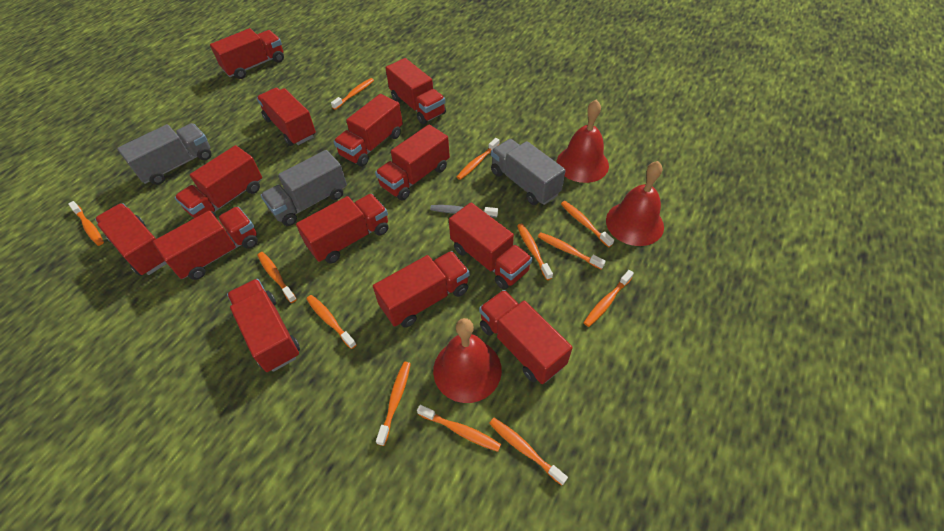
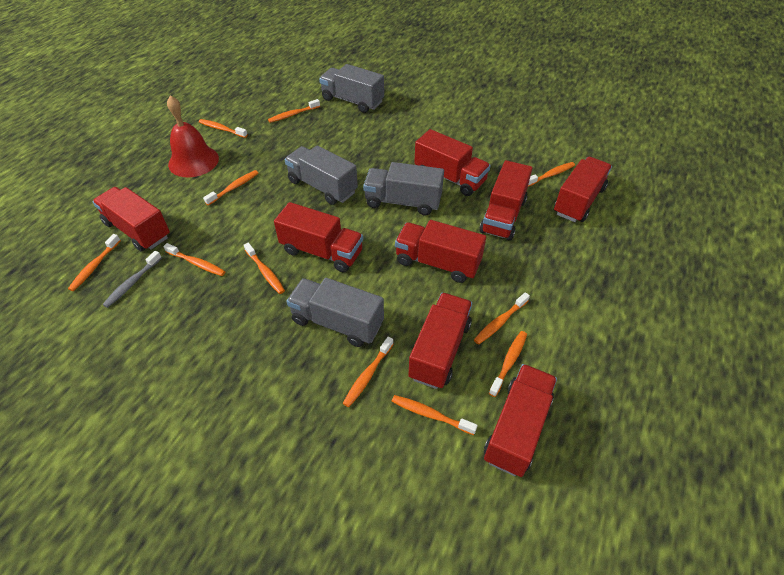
grey truck: [117,123,212,185] [261,150,347,226] [491,139,566,205] = 3 -> [284,145,358,205] [286,278,384,347] [319,64,384,113] [363,162,444,215] = 4
orange toothbrush: [68,201,104,246] [257,252,297,303] [306,295,357,349] [331,78,374,110] [376,362,411,446] [417,405,501,452] [457,138,499,180] [489,418,568,486] [517,223,553,280] [538,232,606,269] [561,201,614,247] [583,270,634,327] = 12 -> [68,234,121,291] [163,243,225,276] [199,119,248,138] [203,170,258,206] [244,243,285,294] [268,99,320,123] [343,337,393,407] [391,395,478,435] [474,292,530,344] [489,331,527,397] [528,162,575,187] = 11
red bell: [433,318,502,403] [557,100,609,183] [606,161,664,246] = 3 -> [167,95,219,177] = 1
red truck: [95,203,167,276] [153,207,258,280] [175,145,262,218] [210,28,284,79] [227,279,300,372] [257,88,316,146] [296,194,389,264] [333,94,403,167] [373,251,469,328] [375,125,450,200] [386,58,446,124] [449,202,532,290] [479,290,573,384] = 13 -> [92,187,170,251] [274,202,363,273] [395,220,486,283] [408,293,472,389] [414,129,491,196] [480,160,532,241] [484,364,557,477] [554,157,612,222] = 8

